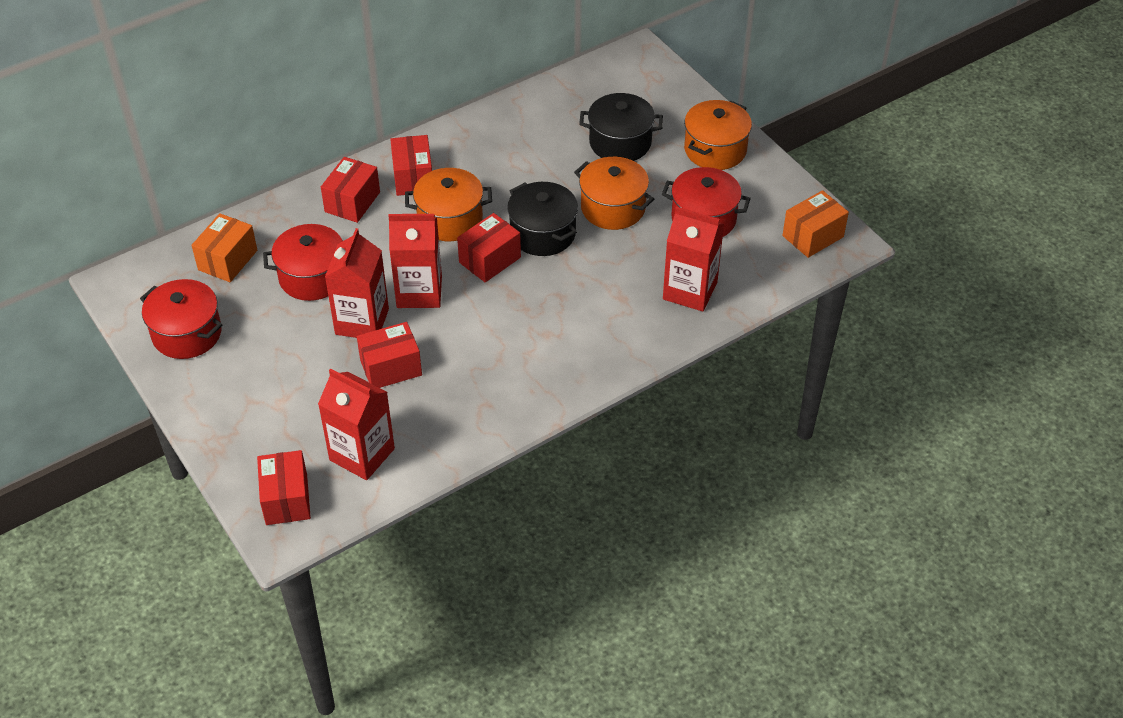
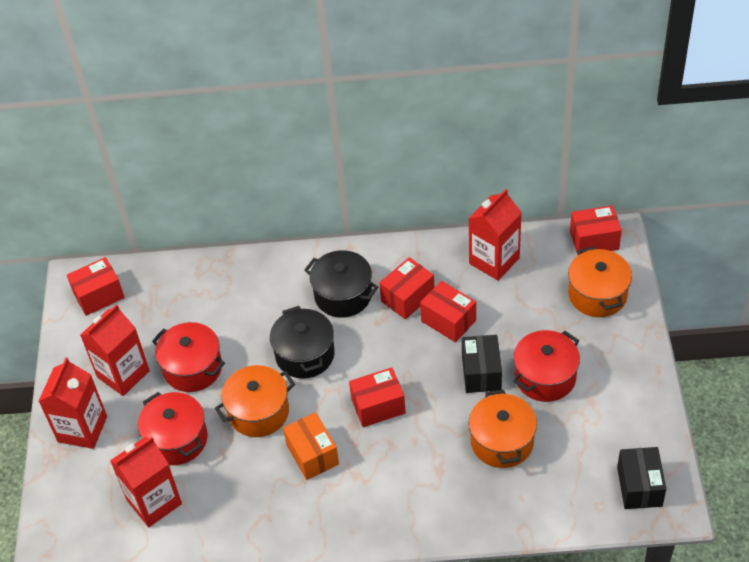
black box: none = 0 -> [462,335,502,393] [617,447,666,509] = 2
orange box: [191,213,257,282] [782,190,849,258] = 2 -> [283,412,339,480] = 1

